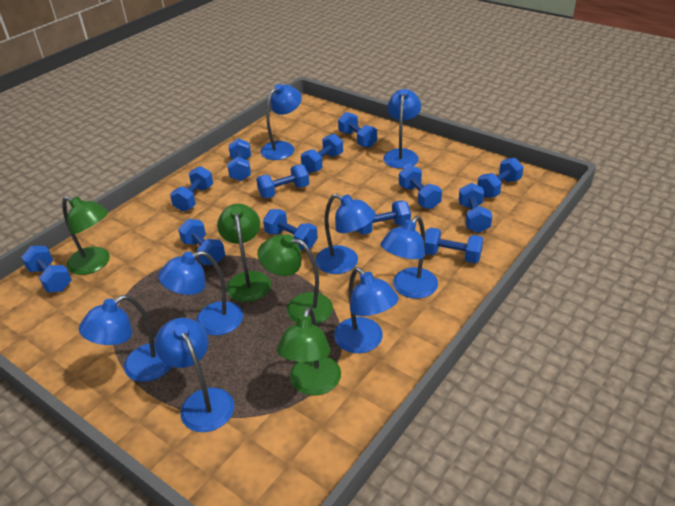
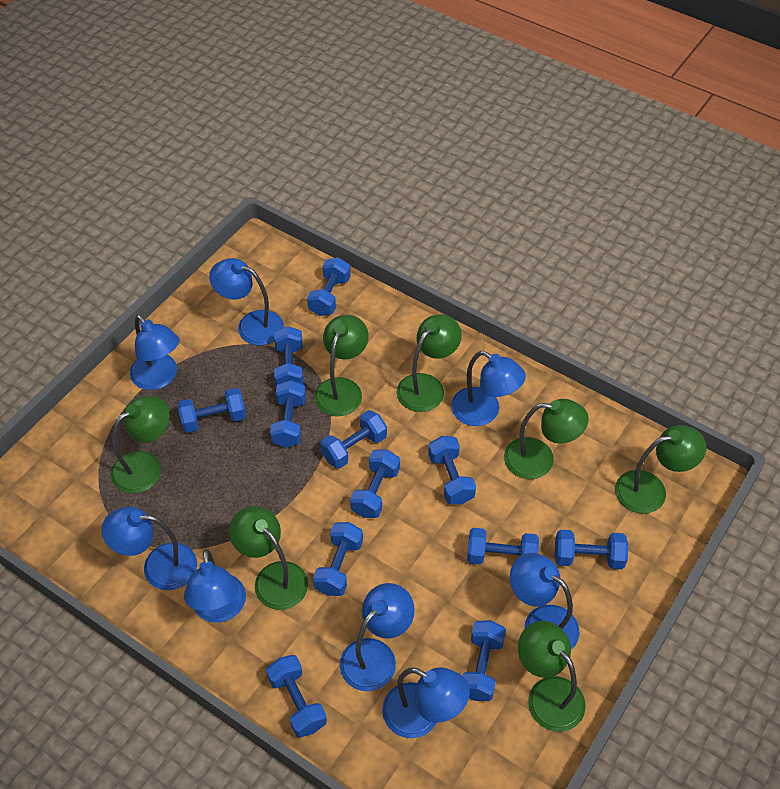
blue dumbbell: [21,246,72,292] [170,166,213,212] [178,219,225,265] [228,138,251,181] [256,164,309,198] [263,209,318,250] [301,134,343,173] [338,112,377,148] [357,200,411,234] [399,165,442,209] [424,228,483,263] [458,183,492,233] [477,158,524,198] = 13 -> [177,388,246,433] [266,655,327,738] [270,380,306,448] [274,326,303,387] [307,257,351,316] [313,522,363,596] [321,410,387,469] [350,449,400,518] [428,436,476,505] [462,620,506,701] [467,528,539,564] [555,530,628,569] = 12
green lamp: [62,196,110,275] [217,204,271,302] [257,234,333,325] [277,306,341,396] = 4 -> [111,396,170,494] [229,506,308,610] [314,315,369,416] [397,315,462,412] [504,399,589,479] [518,621,586,732] [615,425,707,514] = 7

